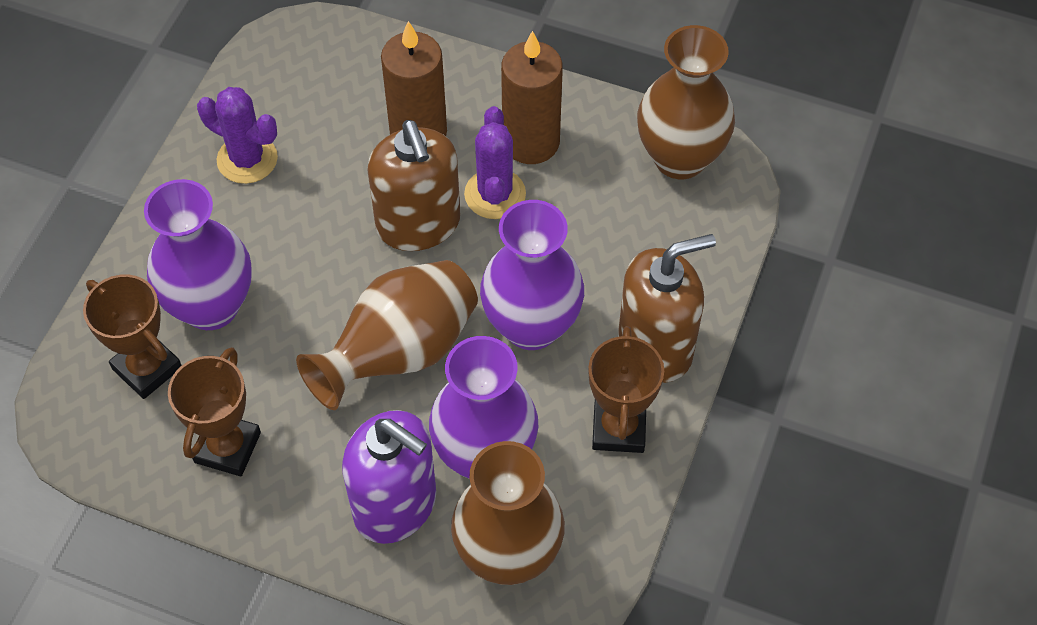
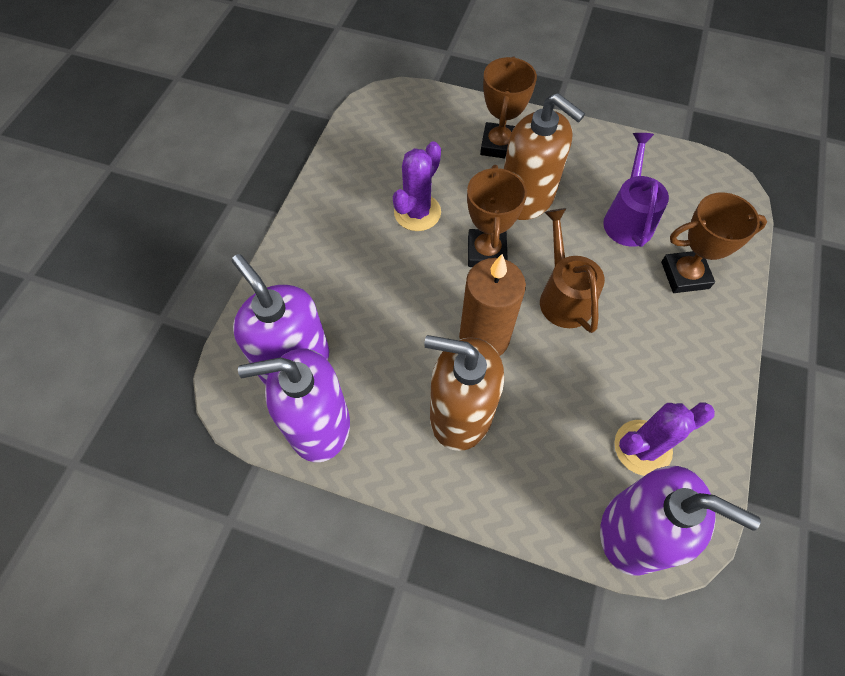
brown candle: [381,21,447,136] [501,31,563,164] = 2 -> [459,254,526,356] = 1
brown vase: [296,260,478,410] [451,441,565,585] [637,25,735,179] = 3 -> none = 0
brown watering can: none = 0 -> [540,208,605,333] = 1
purple soap dispenser: [342,410,436,544] = 1 -> [232,254,329,385] [238,349,350,462] [600,466,761,576] = 3
purple vase: [144,179,252,330] [429,336,538,479] [480,200,584,350] = 3 -> none = 0
purple watering can: none = 0 -> [603,133,669,247] = 1

